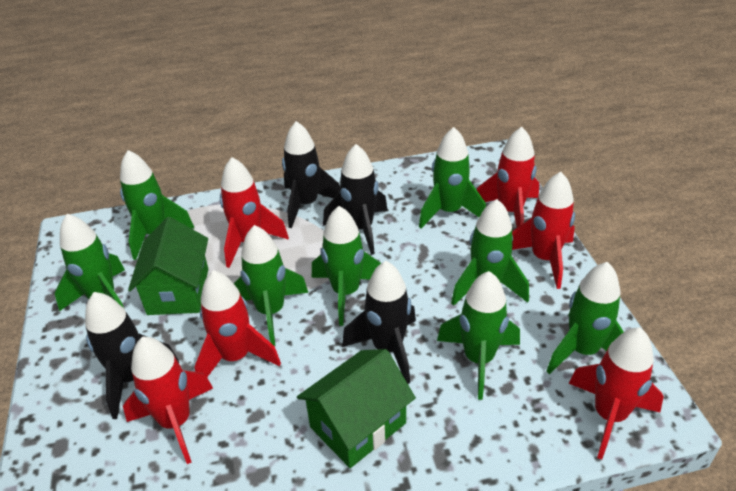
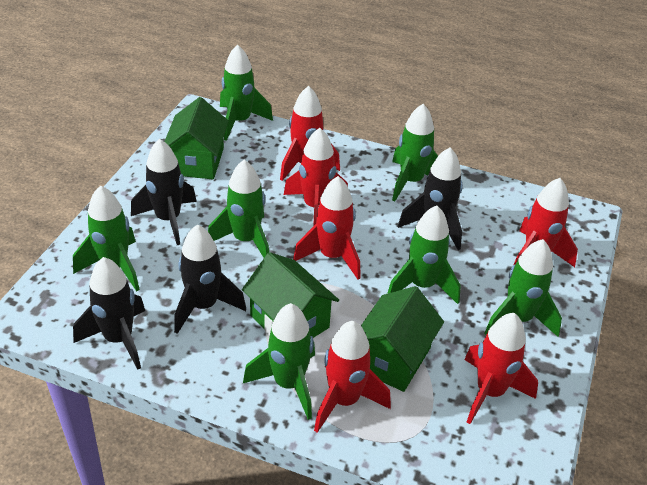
green house: [128,217,208,315] [297,349,416,468] = 2 -> [164,97,229,179] [242,252,339,338] [361,286,444,392] = 3
green rocket: [55,214,125,311] [120,150,194,260] [234,225,308,346] [312,206,381,326] [419,127,486,228] [437,271,520,400] [451,199,529,306] [546,262,624,375] = 8 -> [73,185,140,292] [208,160,269,258] [220,45,273,141] [243,303,315,420] [387,206,461,304] [392,104,438,201] [484,239,562,337] = 7

